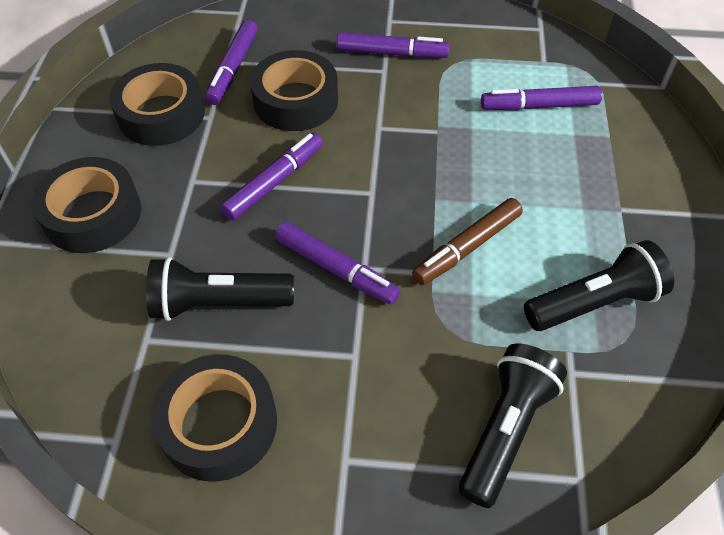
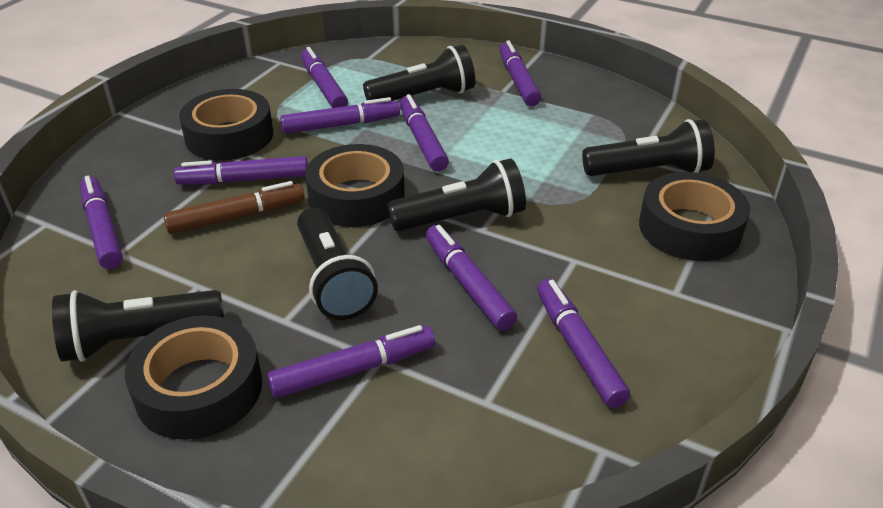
black flashlight: [146,257,294,321] [458,343,567,508] [524,240,674,331] = 3 -> [52,290,224,362] [297,207,378,320] [363,45,475,101] [388,158,526,231] [582,119,715,176] = 5
purple marker: [205,20,258,105] [220,133,323,221] [275,222,400,305] [337,32,450,58] [481,86,602,110] = 5 -> [80,176,123,269] [174,156,308,185] [267,325,435,398] [280,97,400,134] [301,47,348,108] [400,94,449,171] [426,225,517,330] [499,40,542,106] [537,279,630,408] = 9

